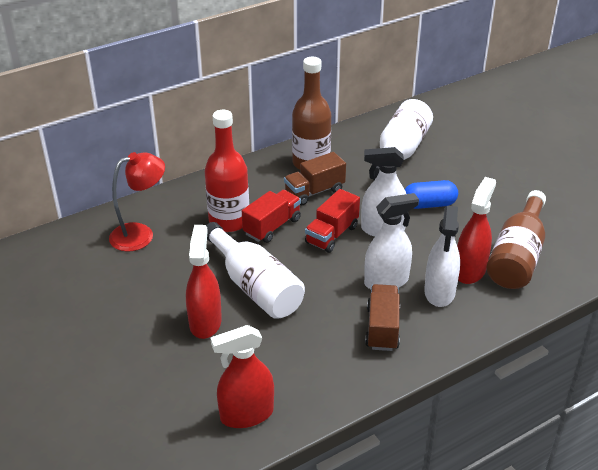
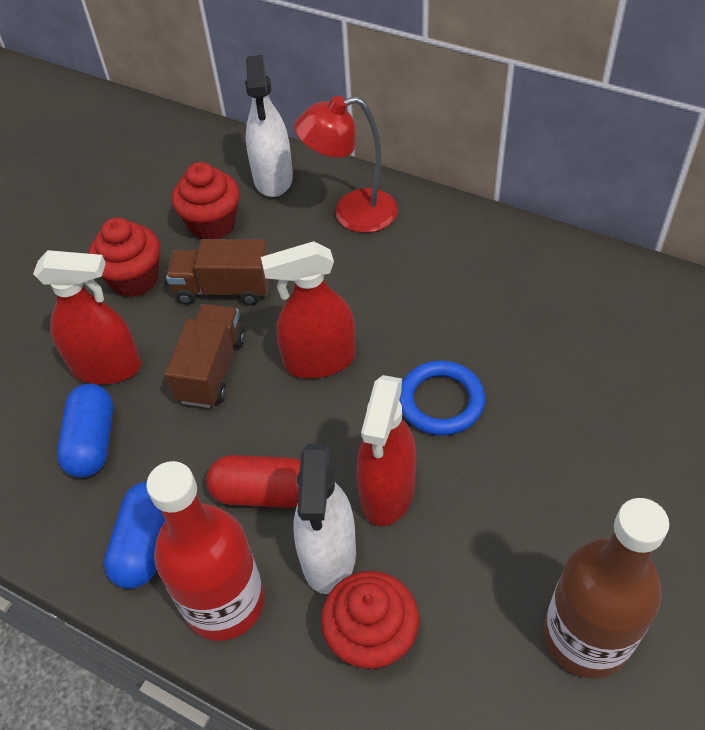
blue capsule: [405,180,458,209] = 1 -> [57,384,113,478] [104,482,165,589] = 2
blue ring: none = 0 -> [399,361,485,436] = 1
brown bottle: [292,57,331,170] [487,190,546,289] = 2 -> [544,498,669,679] = 1
red capsule: none = 0 -> [206,455,300,508] = 1
red cupcake: none = 0 -> [89,218,160,297] [172,162,240,239] [321,571,419,670] = 3
red truck: [242,190,301,243] [305,189,360,253] = 2 -> none = 0
white bottle: [206,222,305,319] [373,99,433,180] = 2 -> none = 0
white spray bottle: [361,147,406,236] [364,193,419,289] [424,206,460,307] = 3 -> [245,55,293,197] [294,444,356,594] = 2

